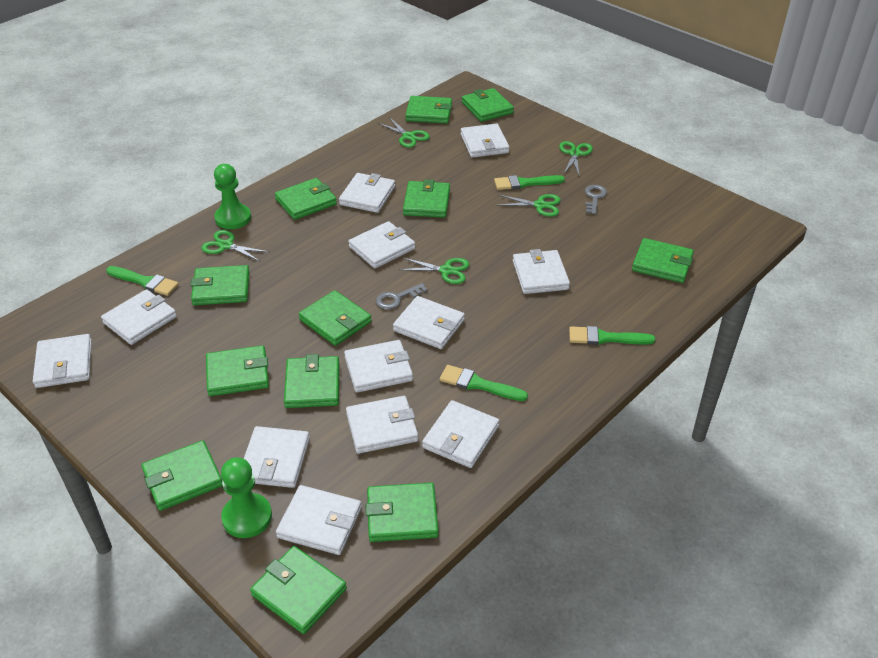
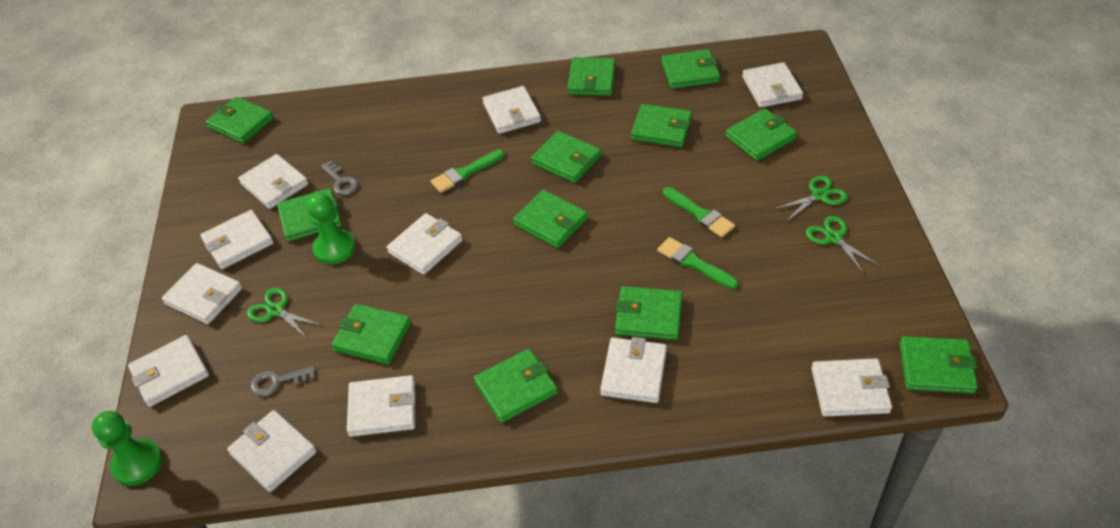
green brush: [106,266,179,296] [440,365,528,401] [494,175,565,190] [569,326,655,345] = 4 -> [431,150,504,193] [657,237,738,289] [663,187,735,238] = 3
green scissors: [201,230,269,261] [378,117,430,148] [399,258,469,284] [496,194,561,217] [559,141,593,175] = 5 -> [247,288,322,338] [774,176,848,222] [806,216,880,274] = 3
white wallet: [33,334,92,388] [101,289,177,345] [244,426,310,488] [276,485,362,555] [339,173,395,213] [344,340,413,393] [346,396,418,454] [348,221,415,268] [393,296,465,349] [422,400,499,468] [461,124,510,158] [513,249,570,294] = 12 -> [128,335,209,407] [162,263,242,324] [201,210,274,269] [227,410,317,492] [238,154,308,209] [347,375,415,437] [387,213,463,275] [482,86,541,134] [600,337,667,403] [742,62,803,108] [811,358,892,417] = 11

